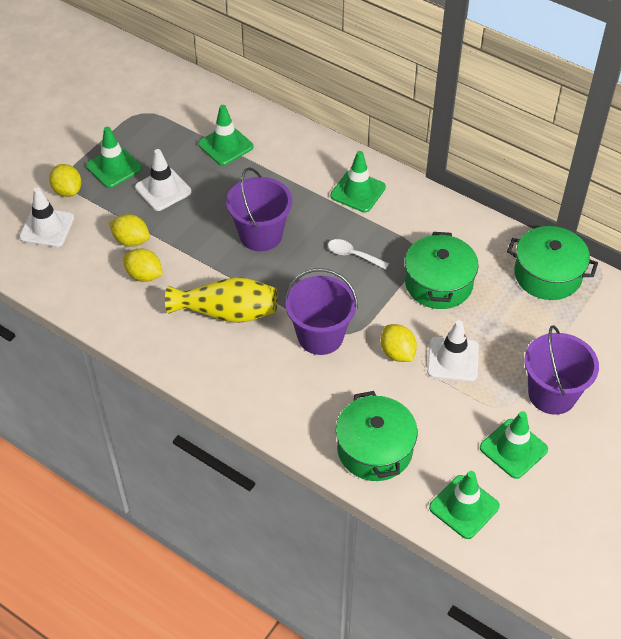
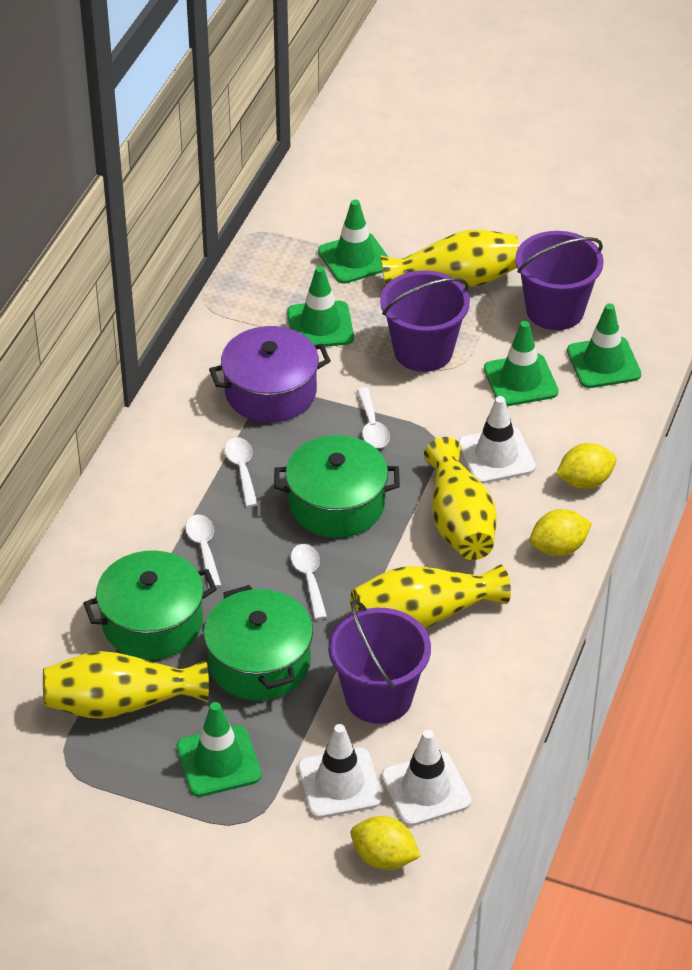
purple pot: none = 0 -> [209,326,331,423] = 1
white spoon: [328,239,389,270] = 1 -> [185,514,221,588] [225,437,258,507] [291,544,327,620] [357,387,390,448] = 4
yellow lemon: [49,164,81,197] [109,214,150,247] [123,248,163,282] [381,324,417,362] = 4 -> [351,816,421,870] [530,509,592,556] [556,443,616,489] = 3
yellow vase: [165,277,278,323] = 1 -> [43,651,209,719] [350,564,511,628] [380,229,519,287] [424,437,497,560] = 4

